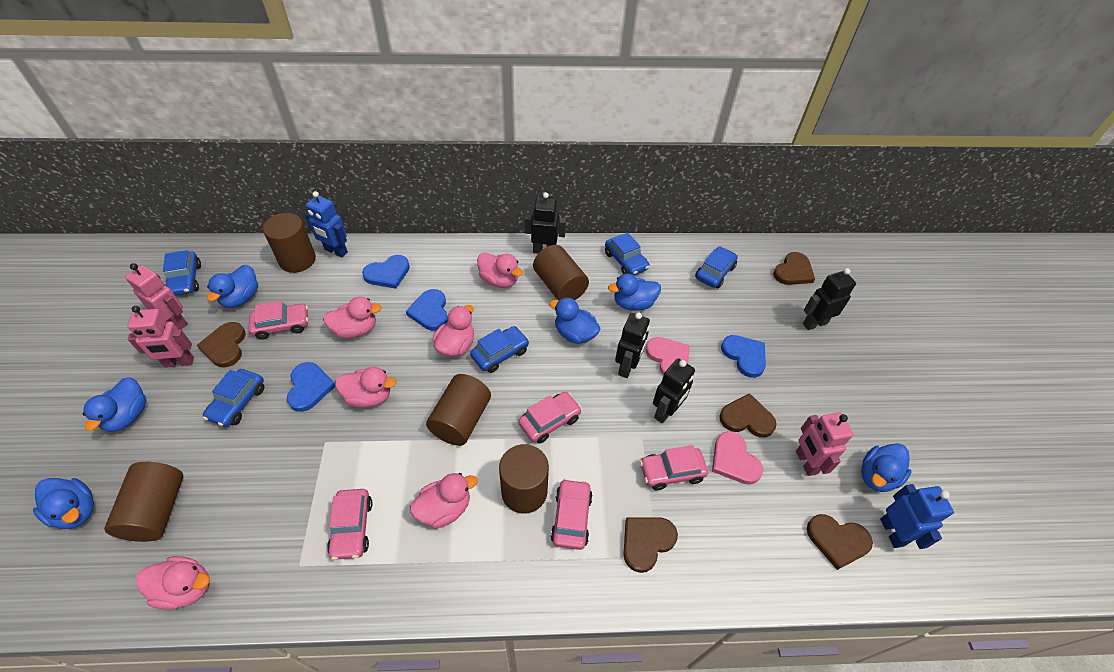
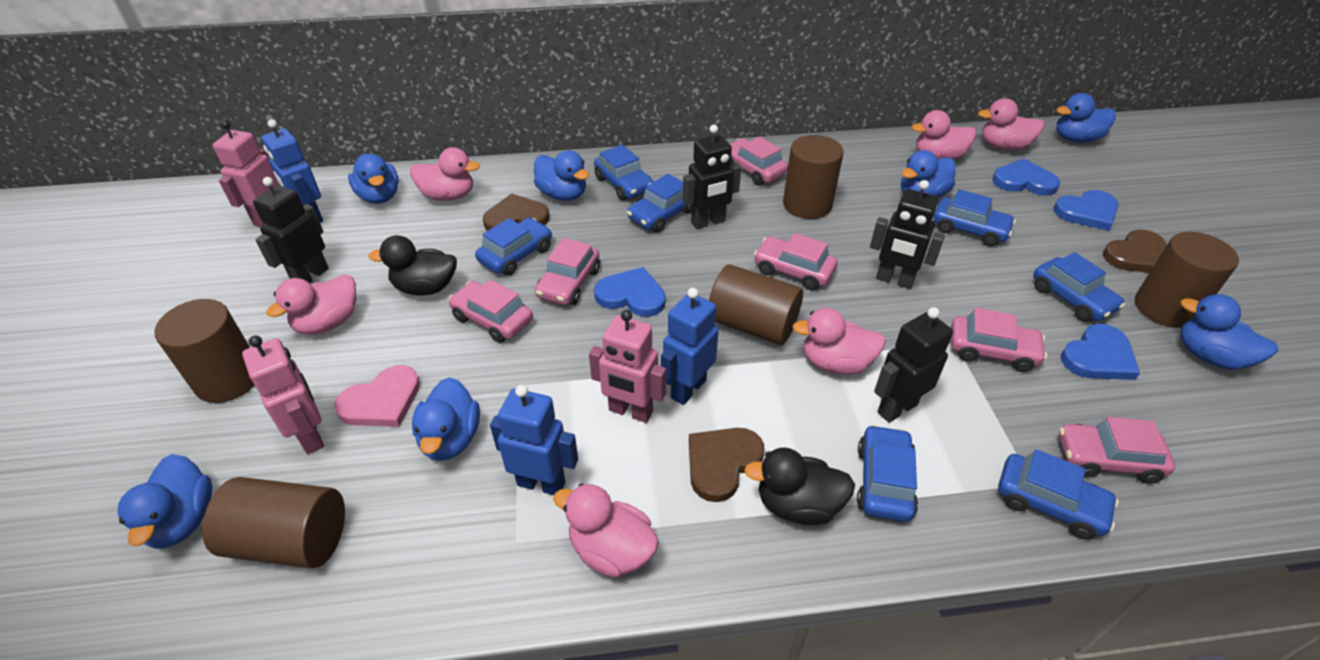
black duck: none = 0 -> [368,235,457,295] [744,447,855,525] = 2
blue car: [163,250,201,296] [203,369,264,427] [470,326,529,373] [605,232,649,276] [695,246,738,289] = 5 -> [475,218,552,276] [594,145,653,200] [627,174,692,232] [857,424,918,522] [933,189,1016,246] [998,449,1119,540] [1033,252,1125,322] = 7
blue duck: [33,478,94,529] [83,377,147,432] [207,265,258,308] [549,297,601,344] [608,274,661,311] [861,443,912,492] = 6 -> [118,454,212,549] [348,154,399,204] [412,377,480,461] [534,150,589,201] [901,150,956,197] [1056,93,1116,143] [1180,294,1278,370] = 7
blue robot: [305,191,348,258] [880,484,954,549] = 2 -> [261,119,323,223] [490,385,578,495] [661,288,719,405] = 3
brown heart: [197,322,246,367] [623,517,678,573] [719,393,777,438] [773,252,815,285] [807,514,873,570] = 5 -> [483,193,550,231] [689,428,764,502] [1103,230,1167,273] = 3
pink car: [249,301,308,339] [327,489,373,560] [518,392,582,444] [551,479,593,550] [640,445,708,490] = 5 -> [449,280,533,343] [535,238,600,305] [730,136,788,186] [754,233,837,290] [951,308,1047,372] [1059,417,1175,484] = 6
pink heart: [646,337,690,376] [712,431,763,485] = 2 -> [334,365,420,427] = 1

